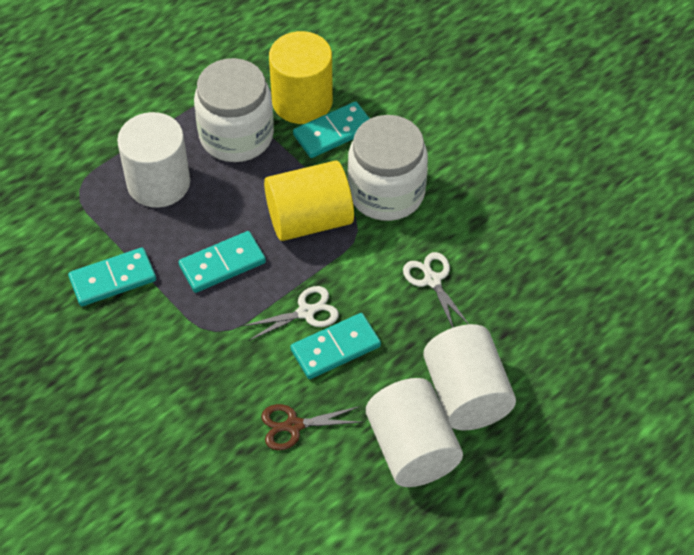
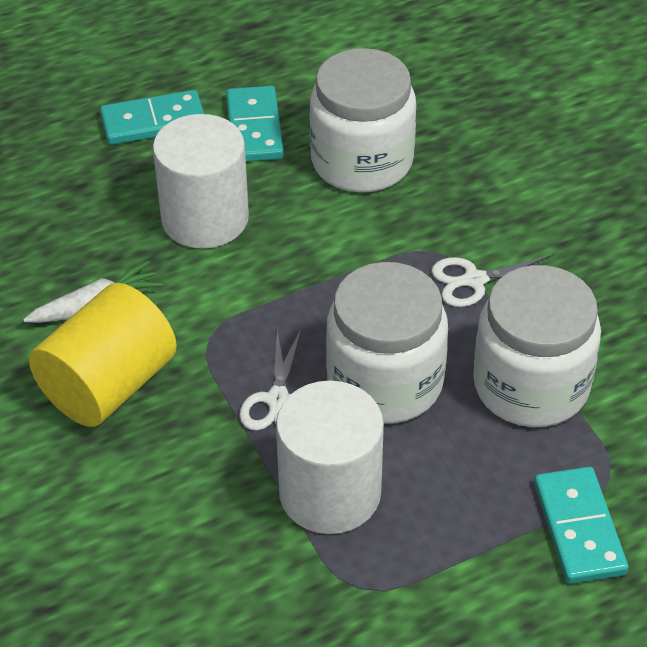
brown scissors: [261,404,362,451] = 1 -> none = 0
turquoise domino: [68,247,156,306] [178,231,266,293] [290,313,381,379] [293,101,370,158] = 4 -> [100,90,204,145] [226,86,284,162] [534,467,628,584] = 3
white carrot: none = 0 -> [23,261,163,323] = 1
white cylinder: [117,112,190,208] [366,378,463,487] [423,324,516,430] = 3 -> [153,114,249,249] [276,381,384,534] = 2
white jar: [194,58,274,162] [348,115,428,221] = 2 -> [310,48,416,192] [326,262,448,424] [473,265,601,427] = 3
yellow cylinder: [264,161,354,241] [269,31,333,124] = 2 -> [29,283,177,427] = 1

